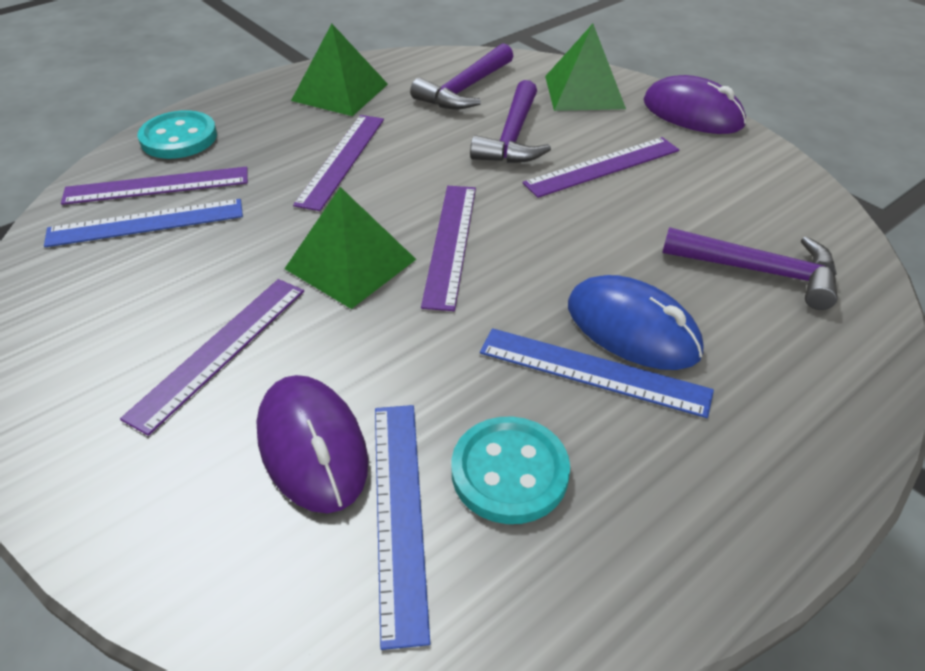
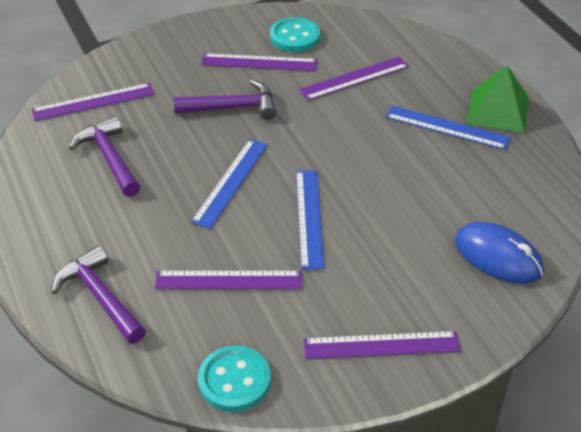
green pyramid: [284,187,416,309] [291,24,388,116] [545,24,626,111] = 3 -> [467,65,529,133] = 1
purple mouse: [256,375,368,513] [644,75,746,134] = 2 -> none = 0

